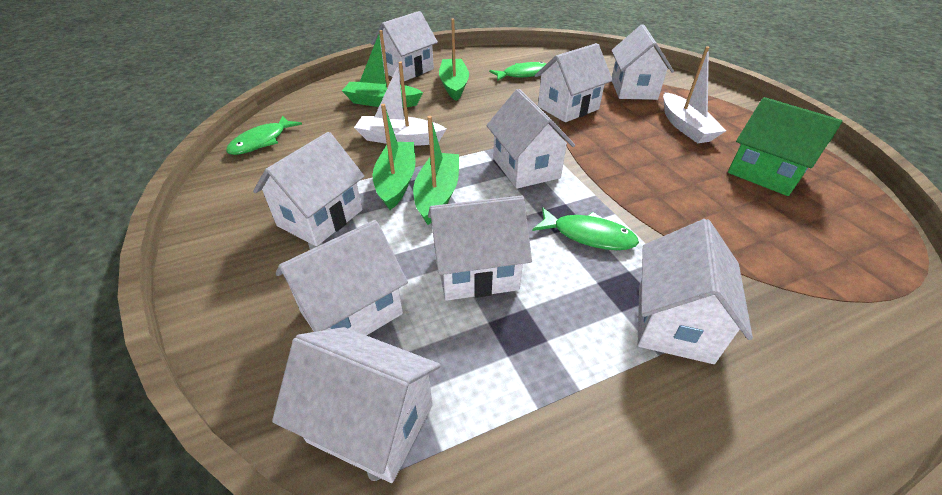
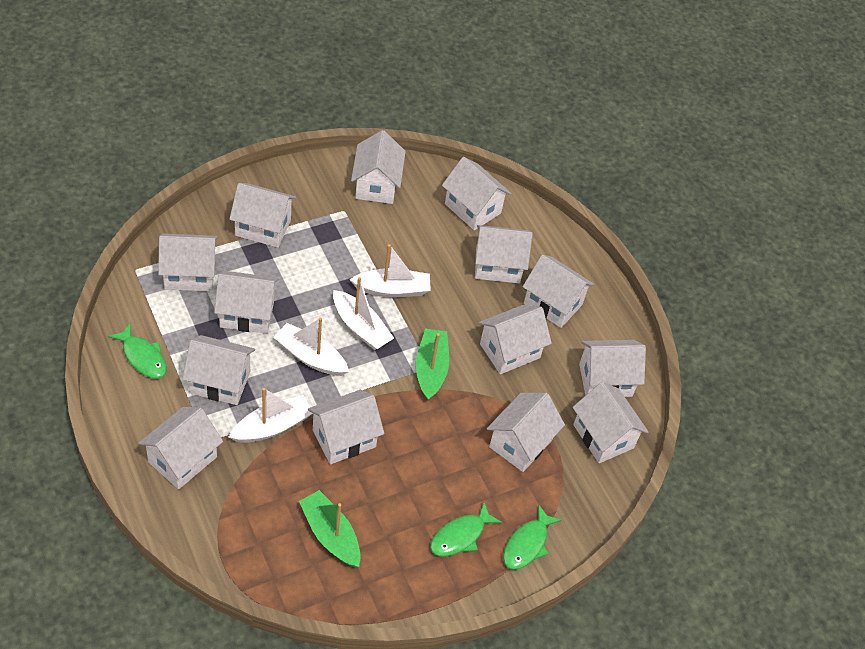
green boat: [342,30,423,107] [373,104,415,210] [413,116,459,225] [439,19,469,101] = 4 -> [299,490,361,567] [416,329,449,400] = 2
green house: [728,97,842,196] = 1 -> none = 0
white boat: [354,61,446,146] [663,46,726,143] = 2 -> [229,388,313,443] [274,318,349,376] [333,277,394,350] [350,244,431,297] = 4
white house: [253,132,365,246] [272,327,441,483] [276,220,408,336] [371,11,438,81] [428,195,532,301] [486,89,575,189] [535,43,613,122] [611,24,674,100] [637,219,753,364] = 9 -> [138,407,223,489] [158,234,218,291] [182,335,255,405] [214,271,278,334] [230,183,296,248] [308,390,384,464] [351,130,406,204] [442,157,512,230] [475,225,533,283] [478,304,552,374] [487,393,565,472] [523,255,594,328] [573,382,648,463] [579,340,646,397] = 14

